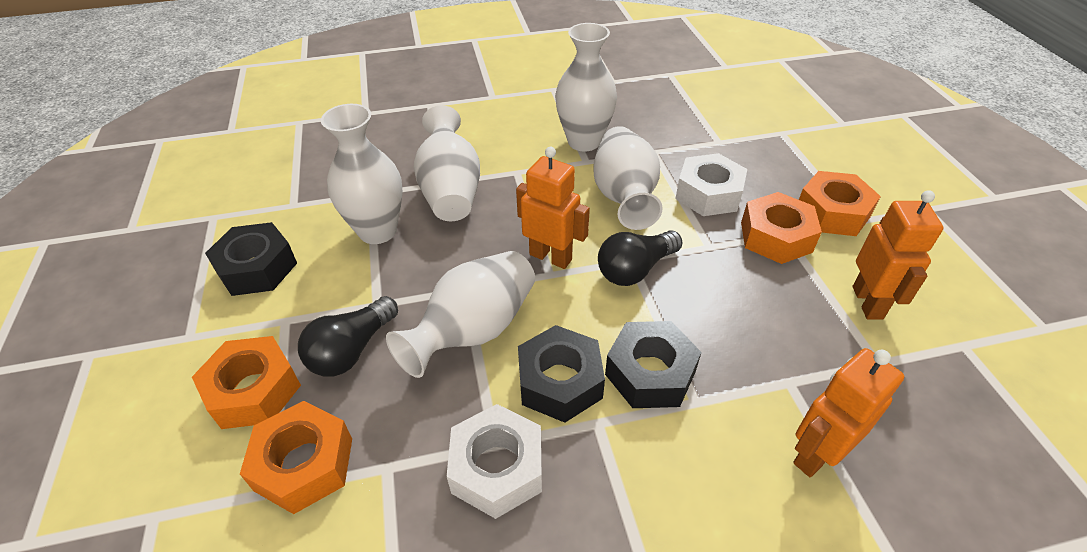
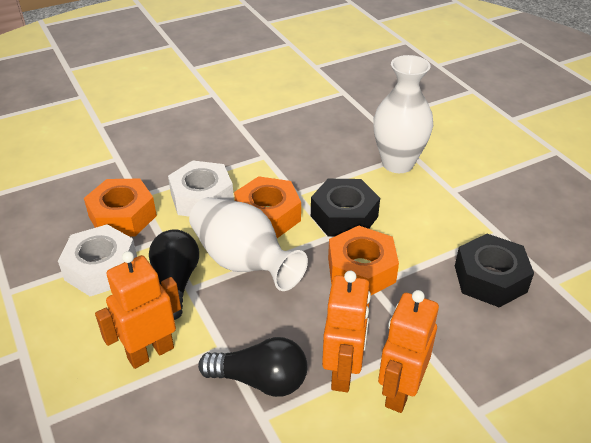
black nut: [205,222,297,296] [518,325,605,423] [605,321,701,408] = 3 -> [311,179,380,237] [455,234,534,308] = 2
orange nut: [192,336,301,429] [240,401,352,514] [741,192,822,264] [799,171,881,236] = 4 -> [84,178,157,237] [234,176,301,238] [328,226,399,295] = 3
white vase: [321,104,402,244] [386,251,535,378] [414,105,480,221] [555,23,617,151] [593,126,663,230] = 5 -> [189,197,308,291] [373,55,433,173] = 2

